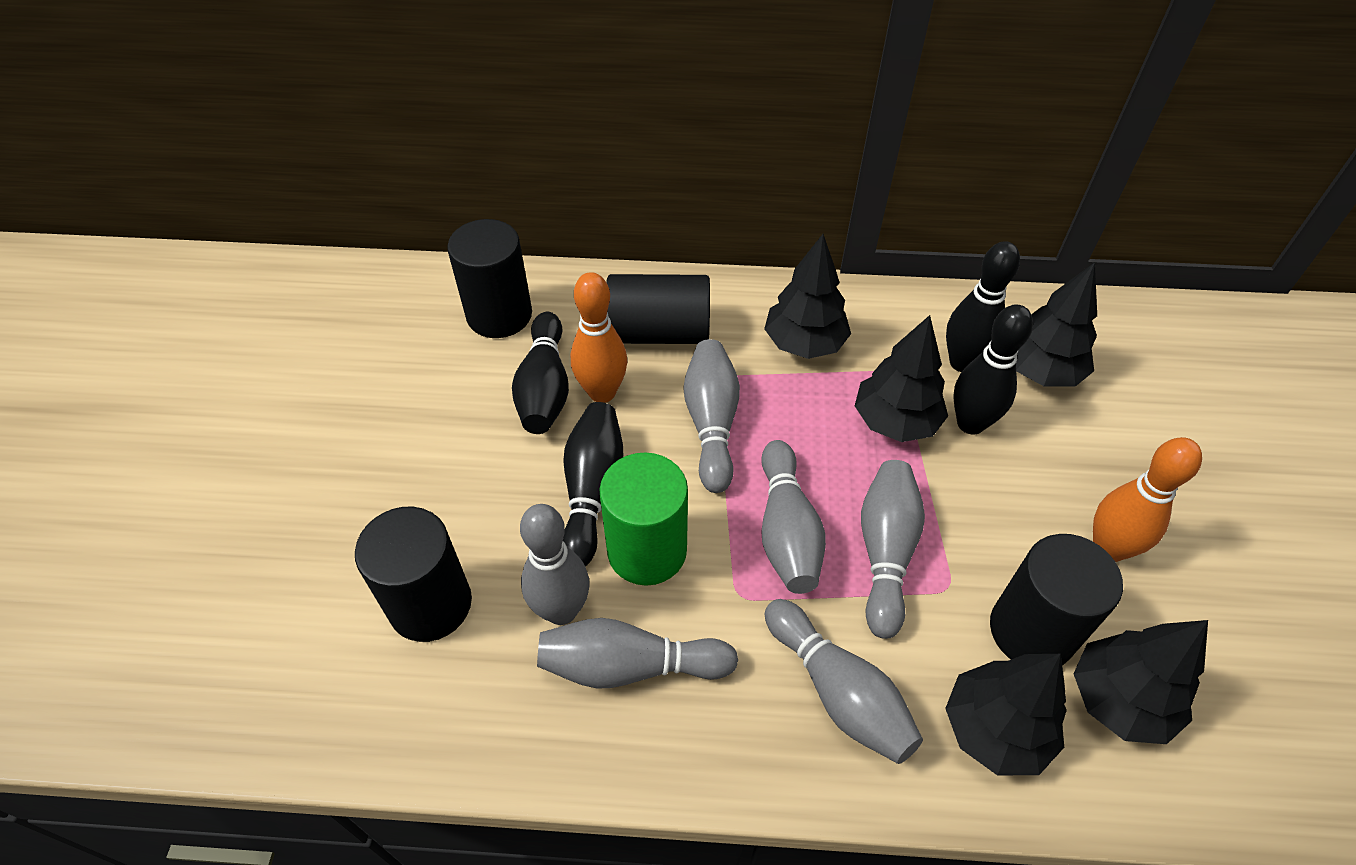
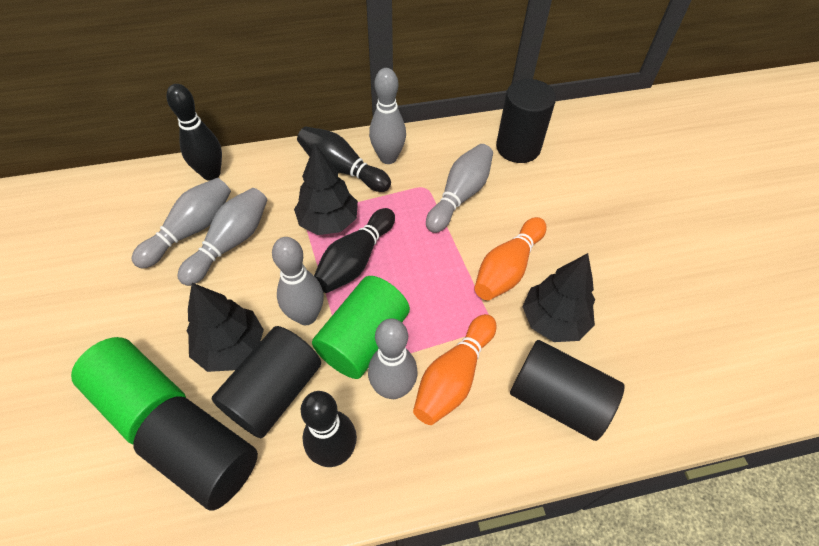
black tree: [764,234,851,359] [855,315,948,442] [945,654,1067,776] [1016,262,1097,387] [1074,620,1208,744] = 5 -> [187,283,264,372] [294,144,358,235] [522,253,595,342] = 3
green cylinder: [600,453,688,586] = 1 -> [71,337,186,444] [312,276,410,379] = 2

